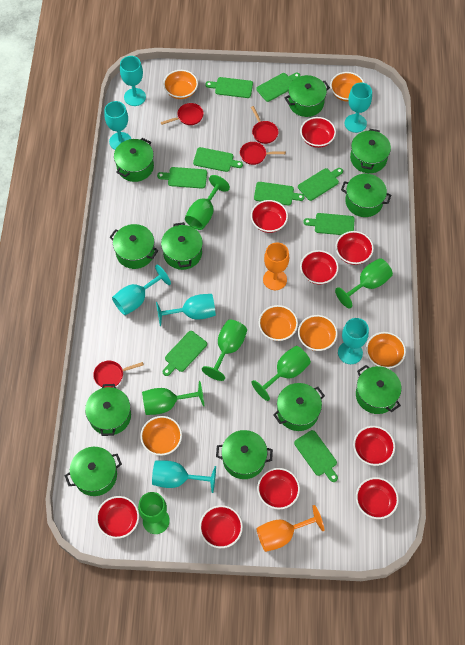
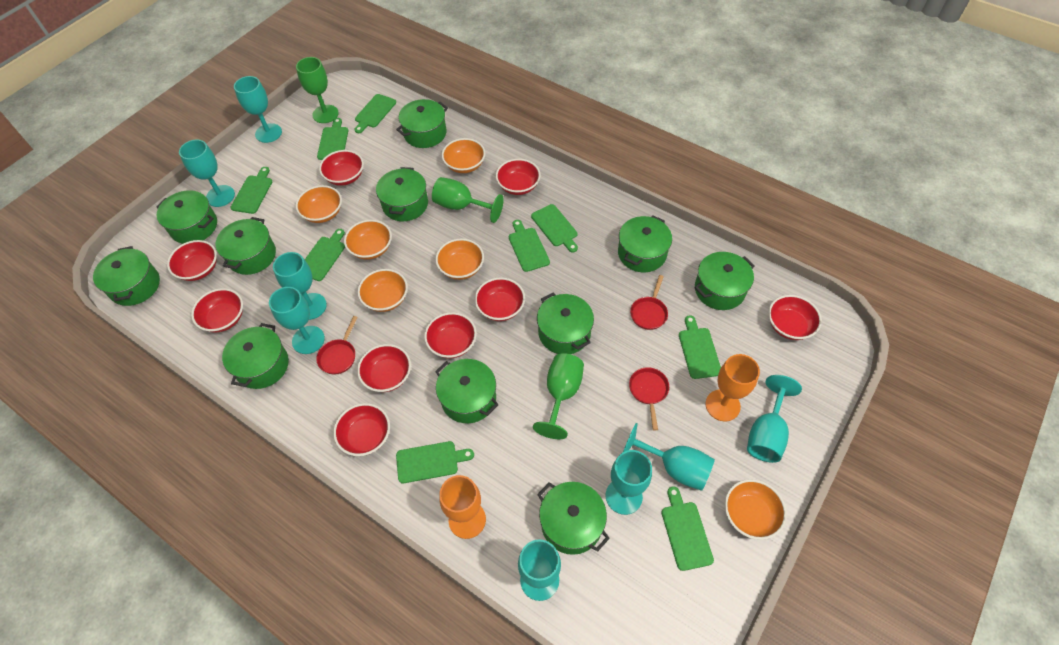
green goblet: [138,492,170,534] [142,381,204,415] [185,175,230,230] [202,320,247,381] [252,346,311,401] [335,258,393,309] = 6 -> [296,57,339,123] [432,177,504,223] [533,353,584,439] = 3
red pan: [93,361,144,388] [161,103,204,125] [240,142,286,165] [251,106,279,144] = 4 -> [316,316,358,375] [629,367,669,431] [630,275,668,330] = 3
turquoise goblet: [104,101,131,150] [112,265,171,315] [120,56,146,106] [152,460,216,493] [156,294,216,326] [338,318,369,364] [345,83,372,133] = 7 -> [179,140,235,207] [234,76,282,143] [269,287,325,354] [273,252,327,320] [518,539,561,601] [606,450,652,515] [623,423,715,491] [747,375,802,463] = 8

